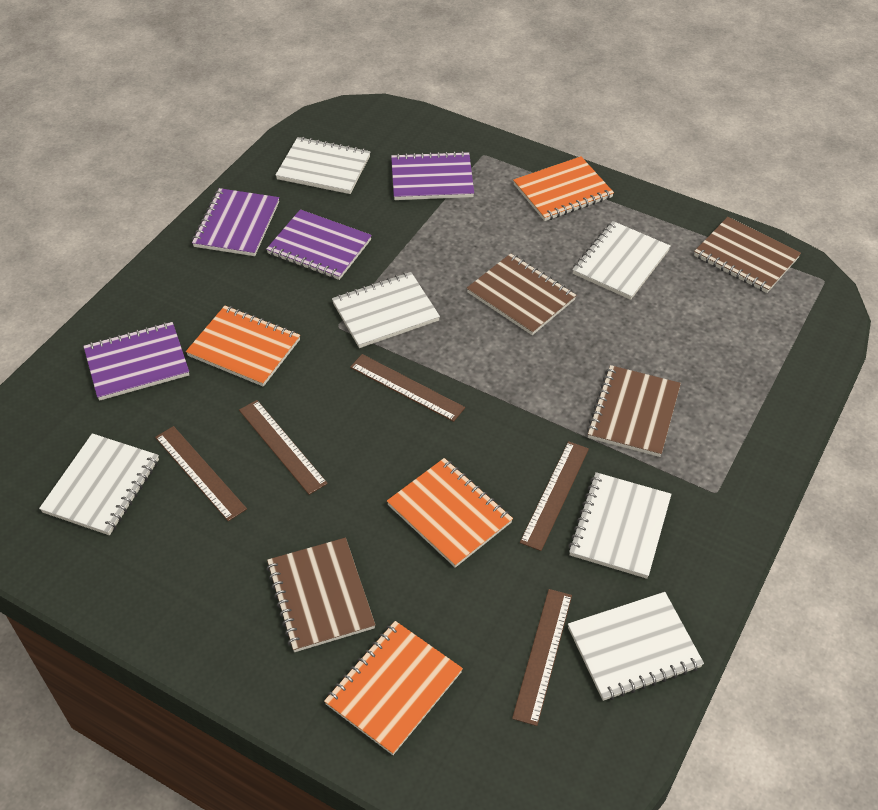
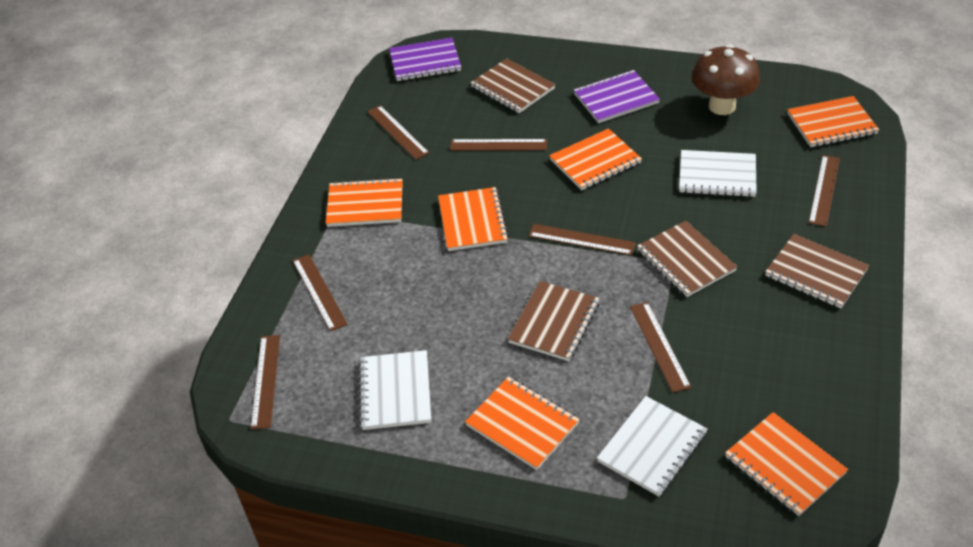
brown mushroom: none = 0 -> [692,44,760,115] = 1
brown ruler: [155,426,247,521] [239,400,328,495] [350,354,465,422] [512,589,572,726] [520,441,589,551] = 5 -> [251,335,280,429] [293,254,348,332] [367,105,429,160] [450,139,547,151] [529,224,636,255] [630,302,691,393] [809,155,840,227] = 7
orange notebook: [186,306,300,387] [324,621,463,755] [387,458,513,568] [513,156,614,221] = 4 -> [326,178,403,227] [438,187,509,251] [465,377,580,470] [549,128,642,190] [725,412,848,516] [788,96,879,147] = 6
purple notebook: [83,322,189,401] [192,188,279,256] [266,209,372,280] [391,151,474,200] = 4 -> [389,38,461,81] [574,70,660,123] = 2
white notebook: [39,433,159,535] [276,137,370,194] [332,272,440,348] [568,472,671,579] [568,592,704,701] [572,221,671,300] = 6 -> [358,350,431,430] [597,396,707,497] [679,150,757,197] = 3

